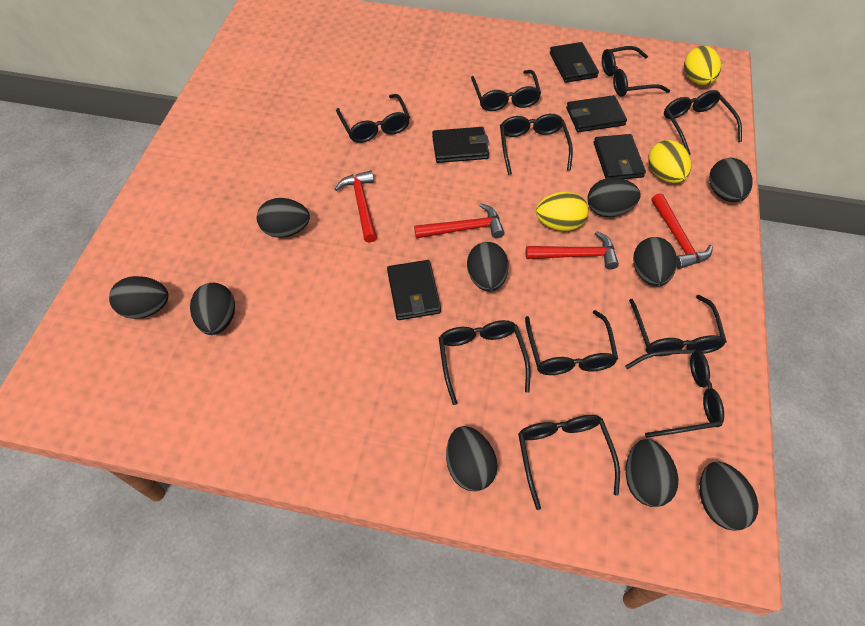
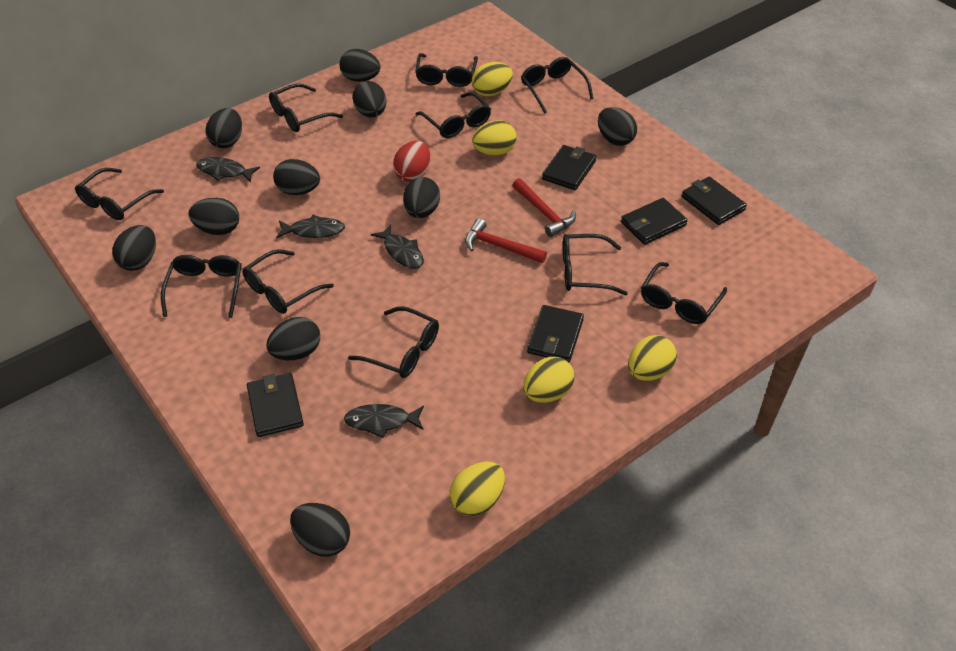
black fish: none = 0 -> [196,157,260,182] [276,215,345,238] [344,404,424,438] [371,224,424,269] = 4
red egg: none = 0 -> [393,141,431,182] = 1
red hammer: [335,170,377,243] [414,203,504,239] [526,231,619,270] [651,193,713,269] = 4 -> [465,218,547,263] [512,178,576,237] = 2
yellow egg: [536,191,588,231] [648,140,691,183] [684,46,721,85] = 3 -> [450,462,505,516] [472,62,513,96] [472,120,517,155] [523,357,574,403] [628,335,677,381] = 5

